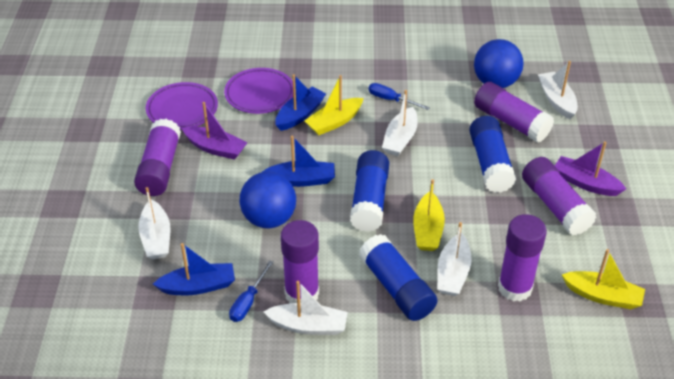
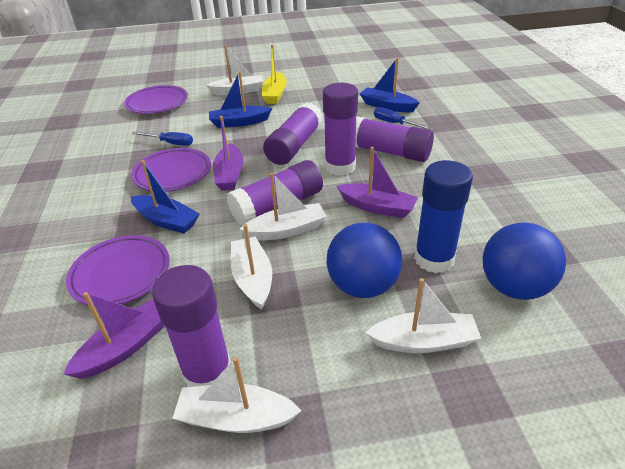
blue glue stick: [350,150,389,232] [359,234,437,321] [469,116,516,193] = 3 -> [414,160,473,273] = 1
purple boat: [182,102,247,160] [555,141,626,196] = 2 -> [63,292,164,379] [213,116,243,191] [337,147,418,218] = 3
purple plate: [146,82,218,130] [224,68,293,114] = 2 -> [66,235,170,307] [124,85,188,114] [132,148,211,192] = 3
yellow boat: [305,75,363,135] [413,179,445,251] [562,249,645,309] = 3 -> [262,45,287,104] = 1

